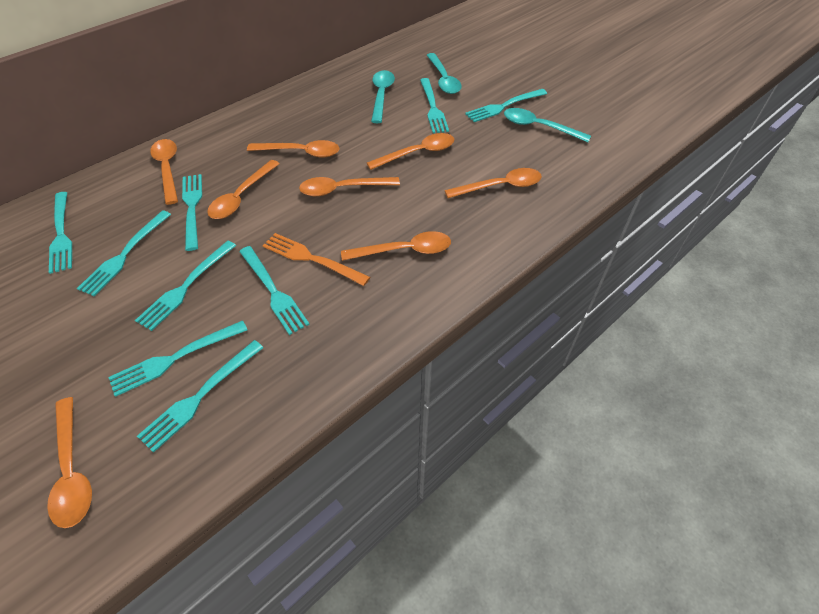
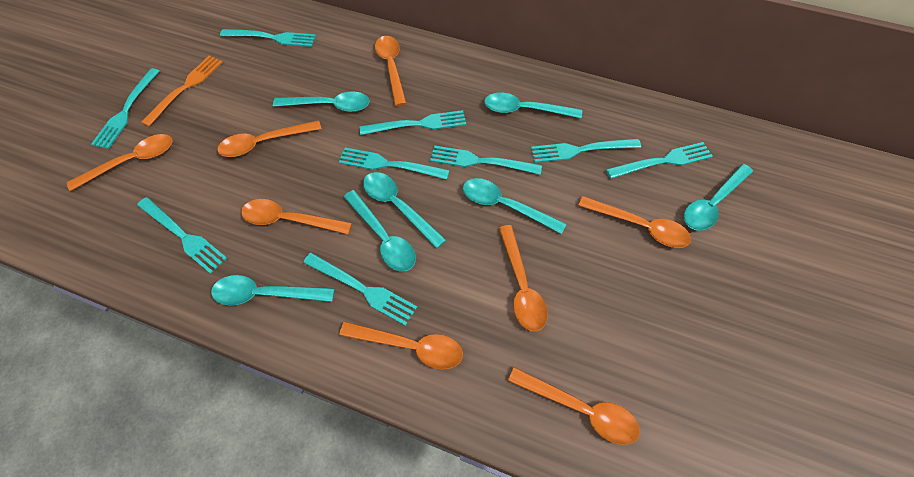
turquoise spoon: [371,70,395,123] [427,53,462,94] [504,108,591,142] = 3 -> [211,275,334,306] [273,91,370,112] [344,190,416,271] [363,172,446,249] [463,178,566,234] [484,93,582,118] [684,164,753,231] = 7

